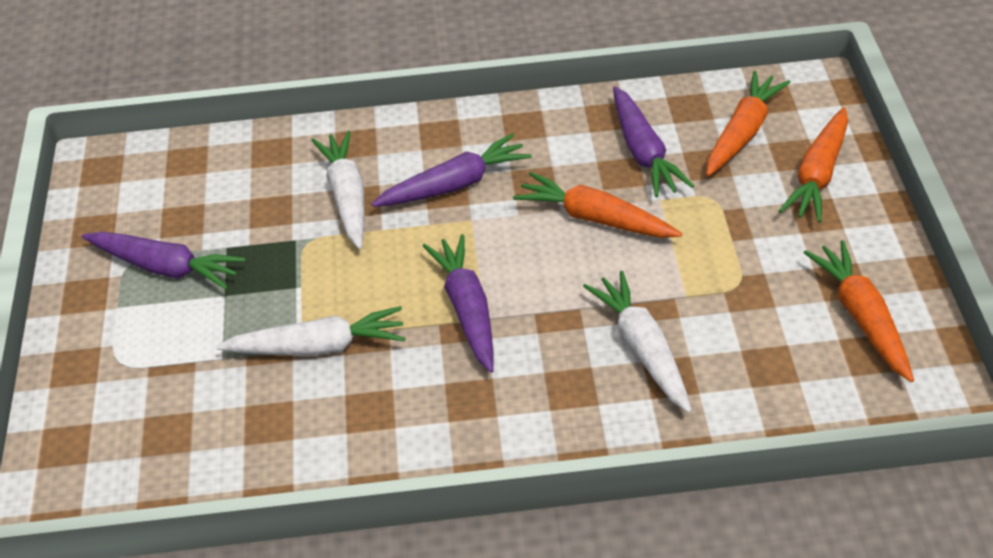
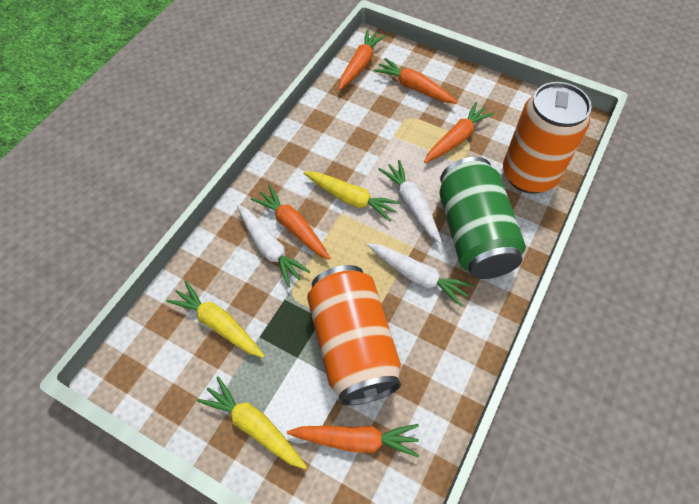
green can: none = 0 -> [439,157,526,279] = 1
orange can: none = 0 -> [307,265,401,406] [503,82,592,194] = 2
orange carrot: [513,172,682,238] [706,71,791,176] [779,107,848,223] [804,240,914,382] = 4 -> [251,185,330,260] [287,424,419,457] [339,29,386,90] [373,58,458,104] [424,102,494,163] = 5
purple carrot: [82,231,245,290] [371,133,532,207] [423,234,494,373] [613,86,694,197] = 4 -> none = 0
yellow carrot: none = 0 -> [166,281,265,358] [197,376,307,469] [303,171,401,222] = 3

